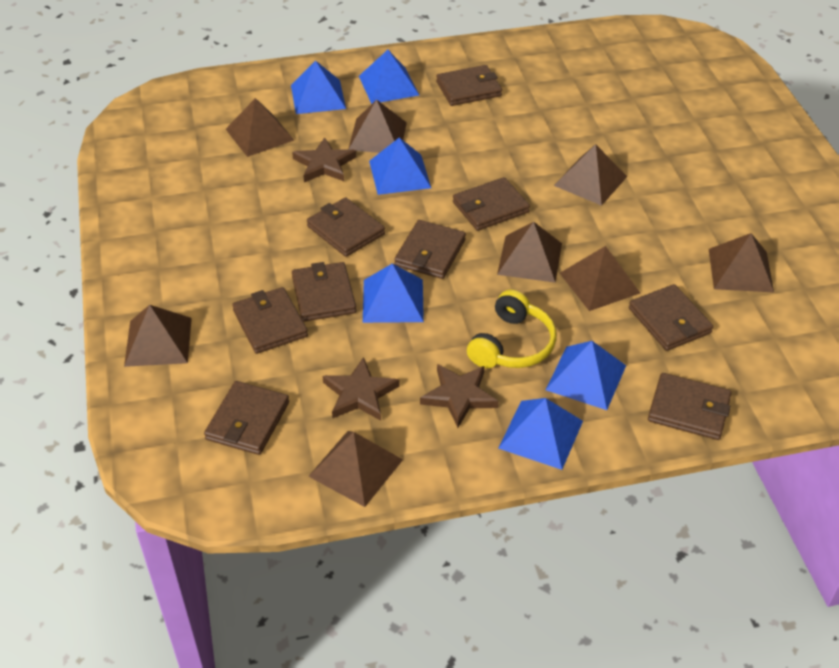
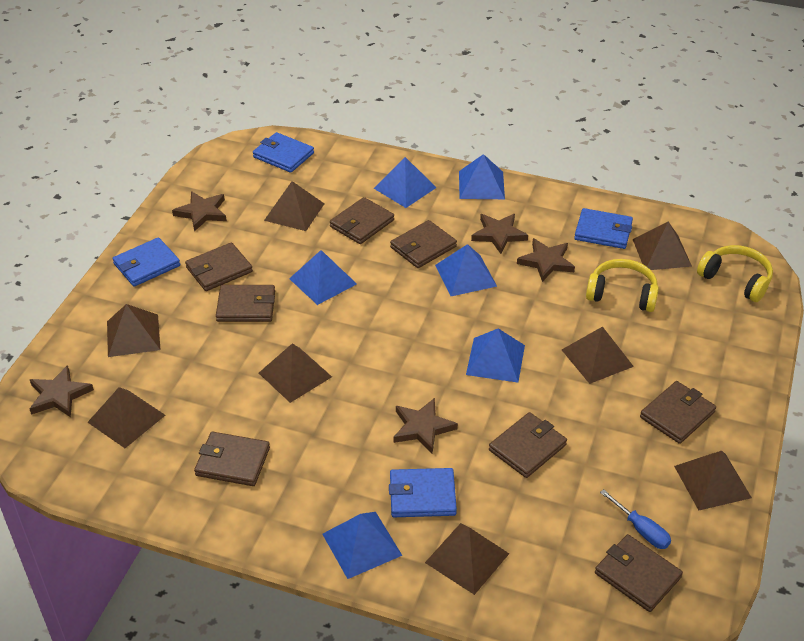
blue screwdriver: none = 0 -> [600,489,671,549] = 1
blue wallet: none = 0 -> [112,237,180,287] [253,132,314,173] [389,468,457,517] [574,208,633,249] = 4
brown star: [292,137,356,182] [323,357,400,421] [420,364,499,428] = 3 -> [30,365,94,418] [172,191,227,231] [393,398,458,454] [471,214,528,254] [517,238,575,282] = 5
brown wallet: [204,381,289,455] [232,287,308,354] [292,262,356,322] [307,197,385,257] [394,220,466,279] [436,65,502,106] [453,177,530,231] [629,284,713,351] [648,373,732,440] = 9 -> [185,242,253,291] [194,432,270,486] [216,285,275,322] [330,197,394,244] [390,220,457,268] [489,412,567,478] [595,534,683,612] [640,381,716,444] = 8
yellow headphones: [467,290,557,368] = 1 -> [586,259,659,312] [697,245,773,302] = 2

